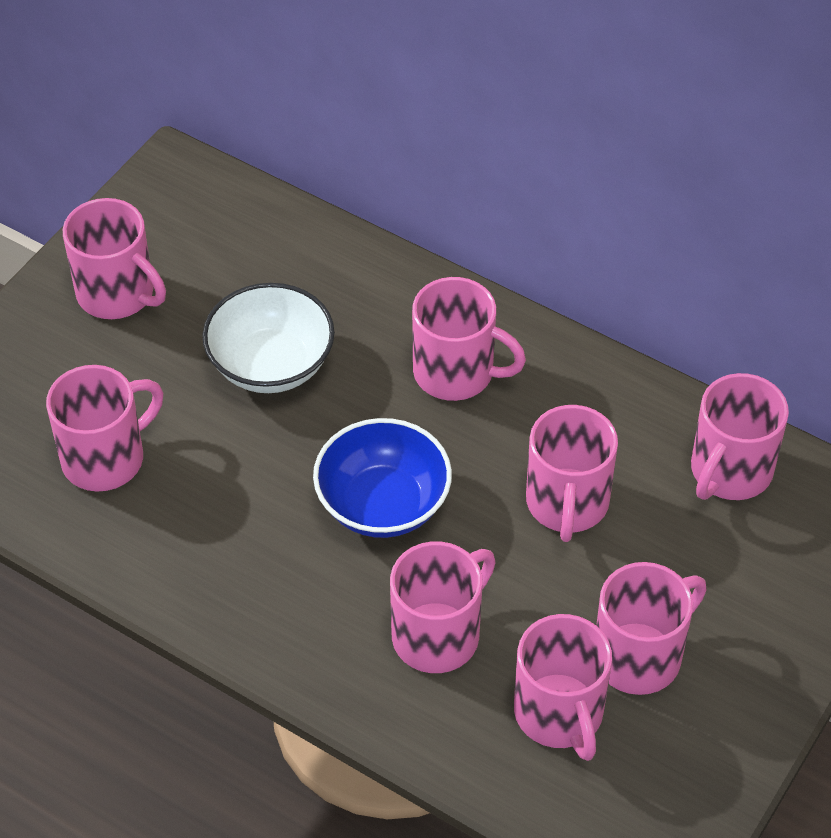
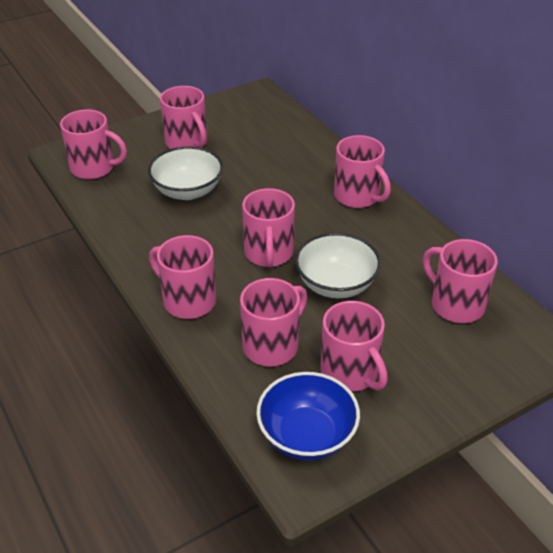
white bowl: [202,283,335,393] = 1 -> [148,146,223,200] [295,233,381,298] = 2

